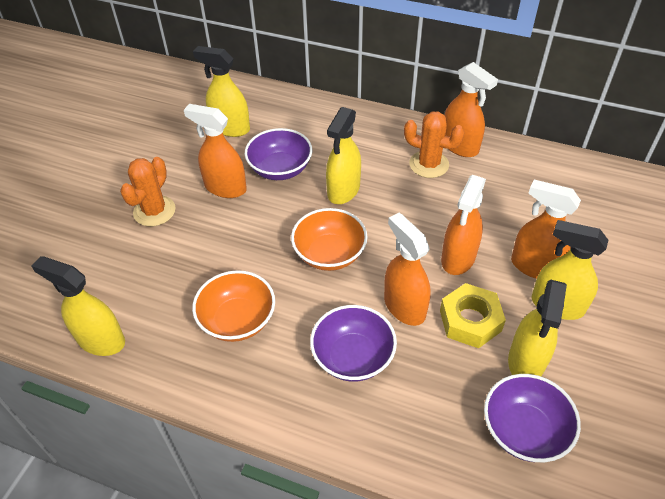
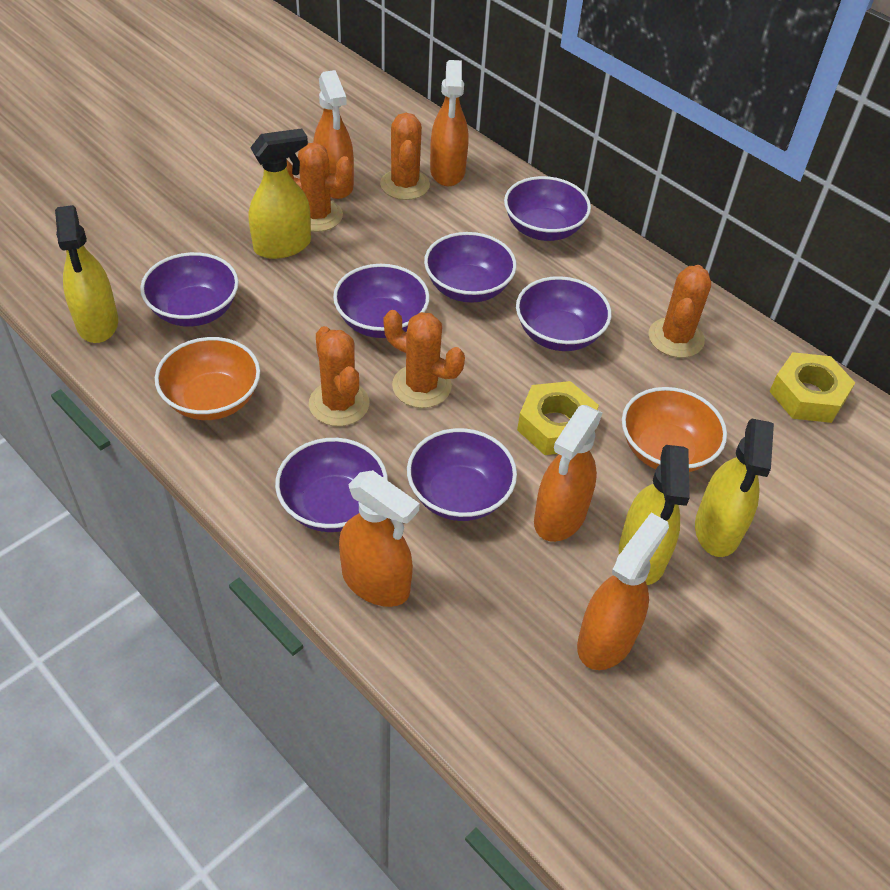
orange cactus: [120,157,176,226] [404,111,465,178] = 2 -> [286,143,353,232] [309,326,370,426] [380,113,430,200] [384,310,465,408] [649,265,711,358] = 5
purple bowl: [245,128,312,180] [310,305,397,382] [484,374,581,462] = 3 -> [140,252,239,327] [275,438,388,532] [333,264,430,338] [407,428,517,521] [424,232,517,303] [504,176,591,241] [516,276,611,351] = 7
yellow nut: [440,283,506,348] = 1 -> [517,381,599,455] [769,352,855,423] = 2
yellow spray bottle: [32,256,125,356] [193,46,250,137] [326,107,361,204] [508,280,567,376] [532,220,608,320] = 5 -> [55,205,118,343] [249,128,311,259] [619,445,690,585] [695,419,774,557] = 4

